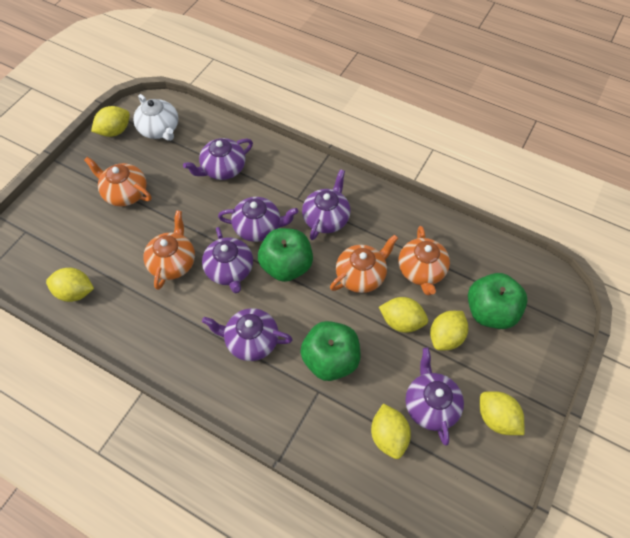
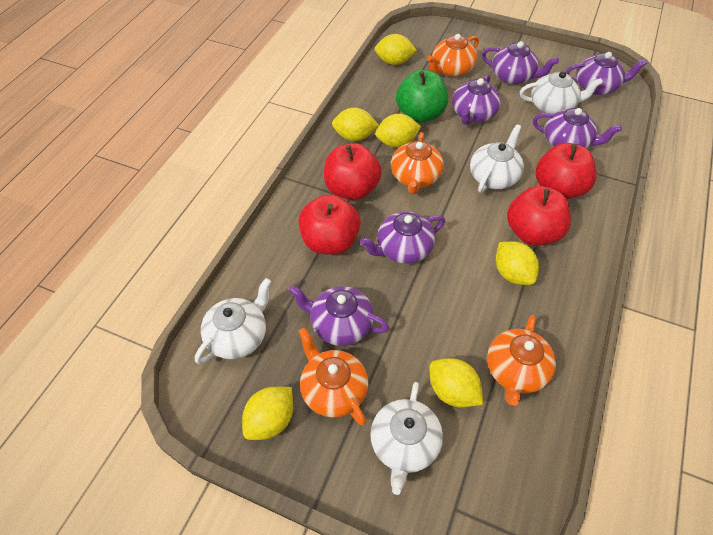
green apple: [258,228,313,282] [300,321,361,381] [468,273,528,329] = 3 -> [396,70,448,123] = 1
red apple: none = 0 -> [298,194,361,255] [324,143,382,200] [507,186,571,246] [535,143,597,199] = 4
white teapot: [133,94,178,141] = 1 -> [195,278,272,364] [370,382,443,495] [470,125,524,193] [520,71,603,114] = 4

